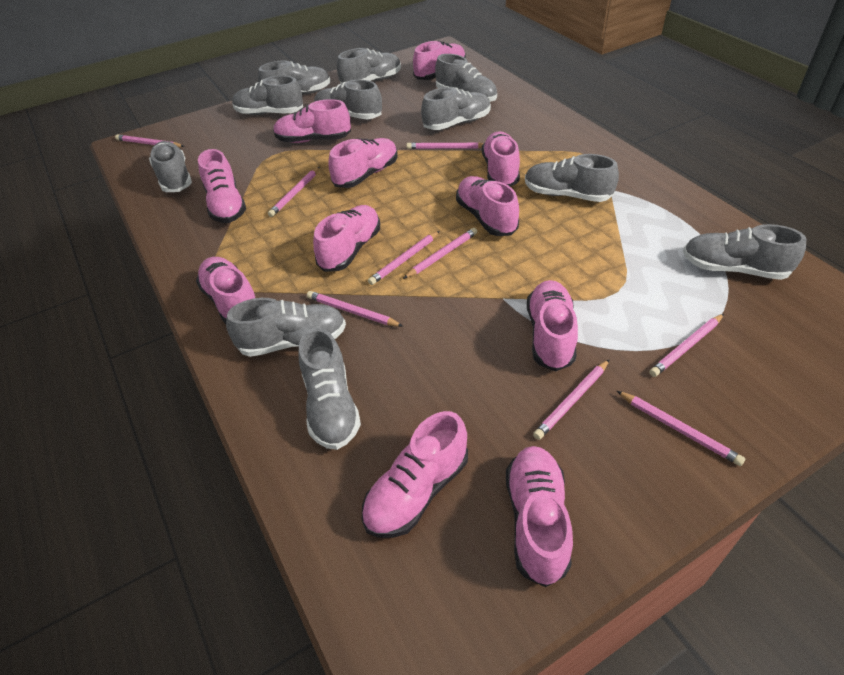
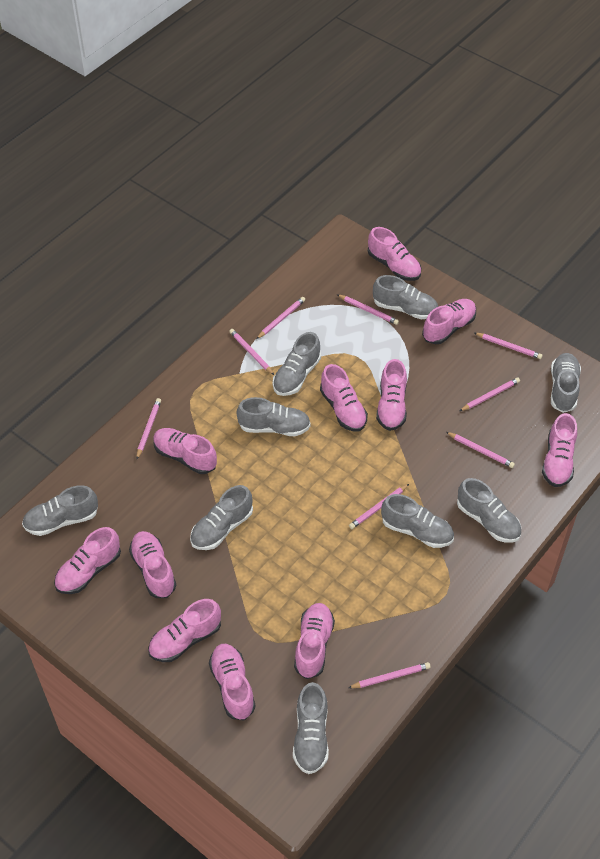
grey shoe: [149,141,192,192] [226,298,346,357] [232,76,303,115] [258,60,330,94] [299,328,361,450] [314,80,382,120] [337,48,401,84] [421,87,491,130] [435,54,497,102] [525,154,619,202] [683,224,807,280] = 11 -> [22,485,98,536] [190,485,253,550] [236,397,311,436] [273,332,321,396] [293,682,329,774] [373,275,438,319] [381,494,454,548] [457,478,521,543] [551,353,581,413] = 9

